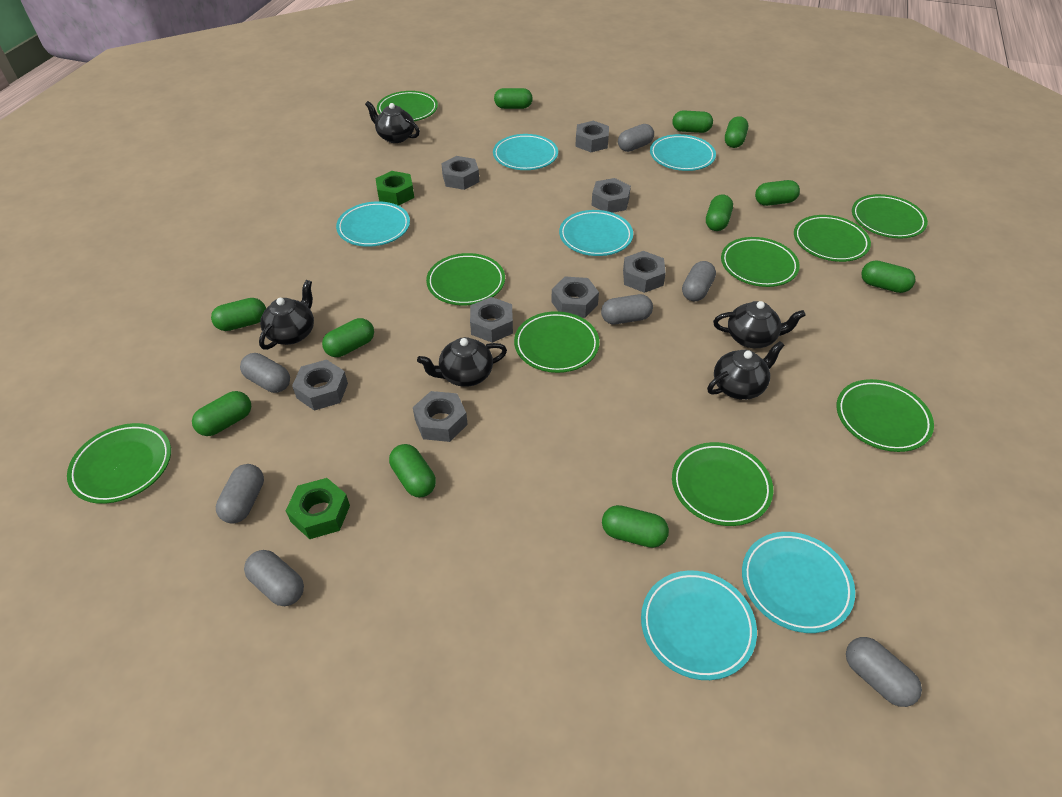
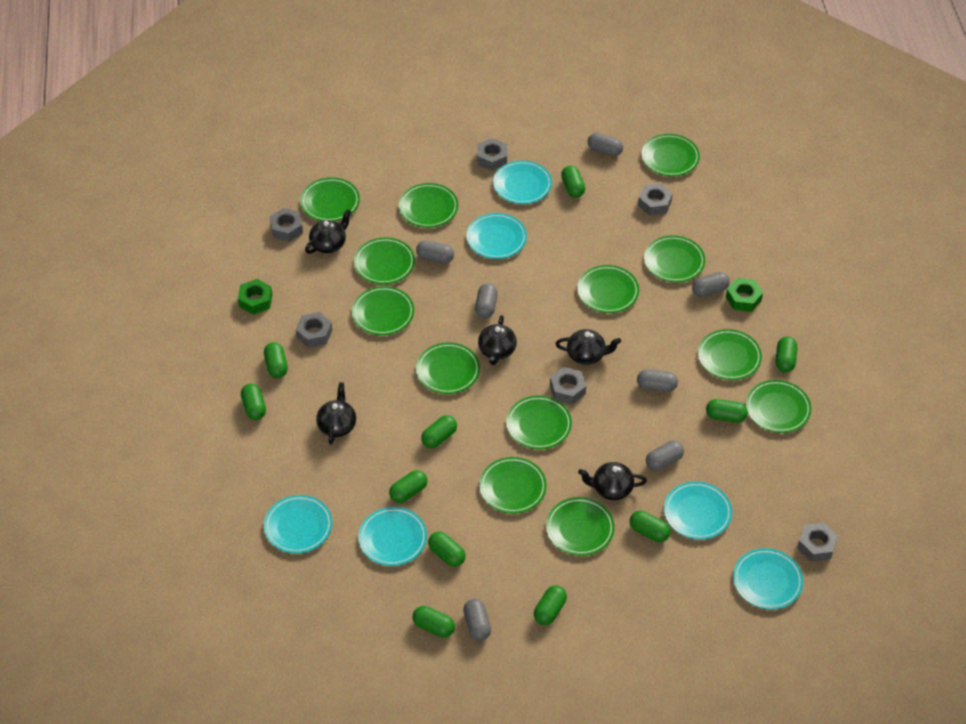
green plate: [67,423,171,504] [377,91,438,121] [426,253,505,305] [514,311,599,373] [672,442,773,526] [721,237,800,287] [794,215,871,262] [837,379,934,452] [852,194,928,238] = 9 -> [300,177,360,221] [352,286,414,335] [354,237,415,284] [399,183,458,228] [416,342,480,394] [479,457,547,514] [506,395,572,449] [546,497,615,556] [577,265,639,313] [642,134,700,176] [644,236,705,282] [698,329,762,380] [746,380,812,433] = 13
grey nut: [292,359,348,411] [413,391,468,442] [441,156,479,190] [470,297,513,343] [551,276,599,318] [575,121,609,152] [592,178,631,213] [623,251,666,293] = 8 -> [270,208,303,242] [295,312,332,348] [478,138,507,171] [550,367,586,404] [638,183,673,216] [797,523,838,562] = 6

